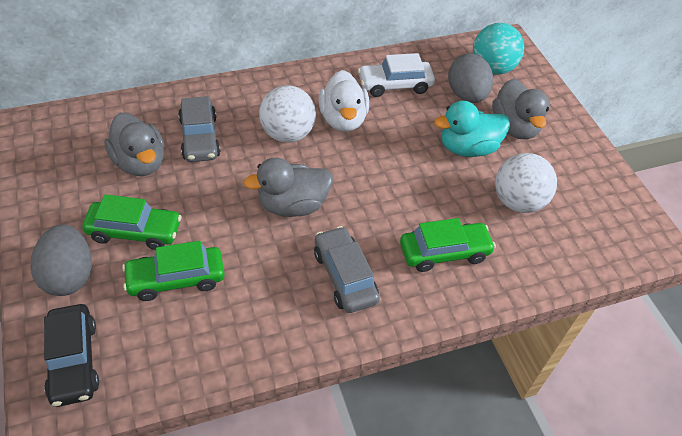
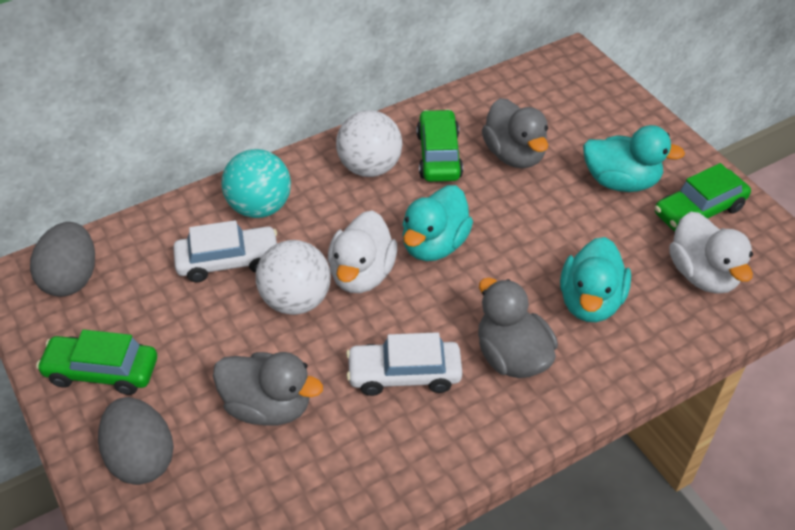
black car: [44,304,99,407] = 1 -> none = 0
grey car: [178,96,221,162] [314,226,380,313] = 2 -> none = 0
turquoise duck: [434,101,510,157] = 1 -> [402,185,473,261] [560,237,631,322] [583,125,685,192] = 3
white car: [358,53,435,97] = 1 -> [173,220,277,282] [346,332,462,396] = 2
white duck: [319,70,369,132] = 1 -> [328,210,397,293] [669,212,753,294] = 2

